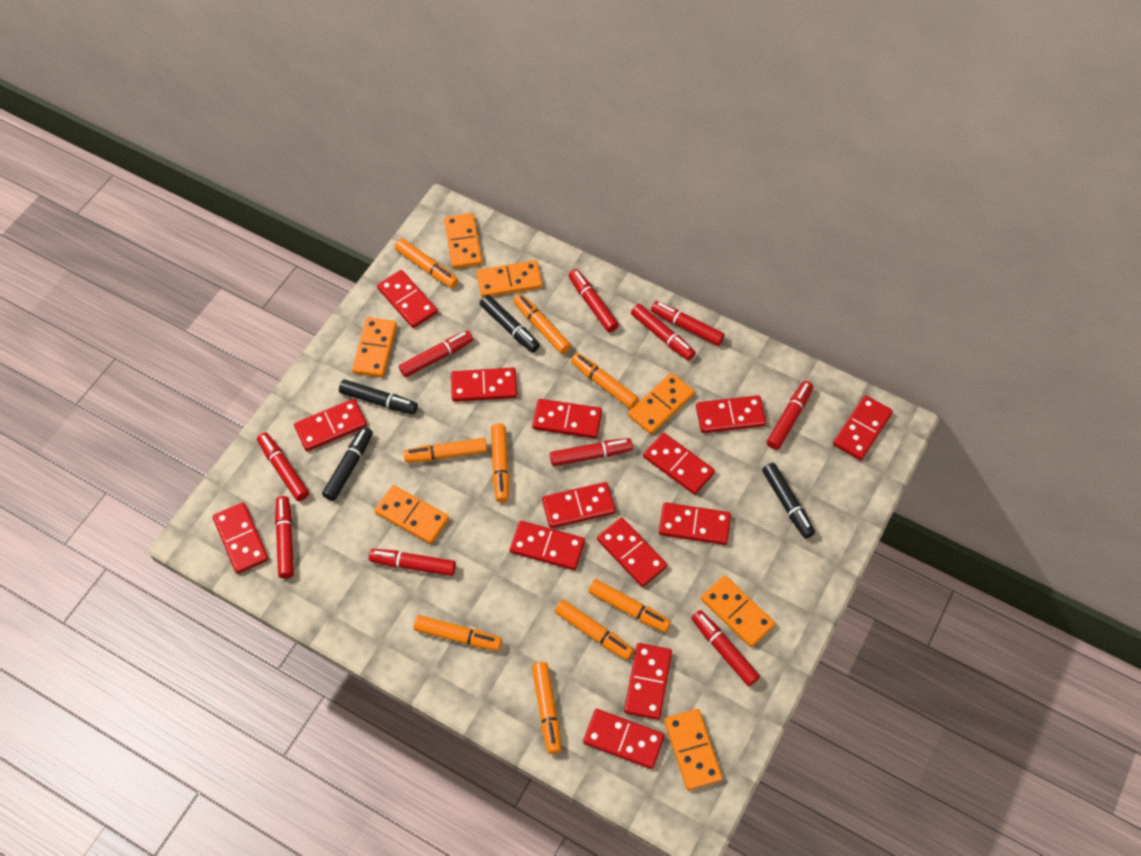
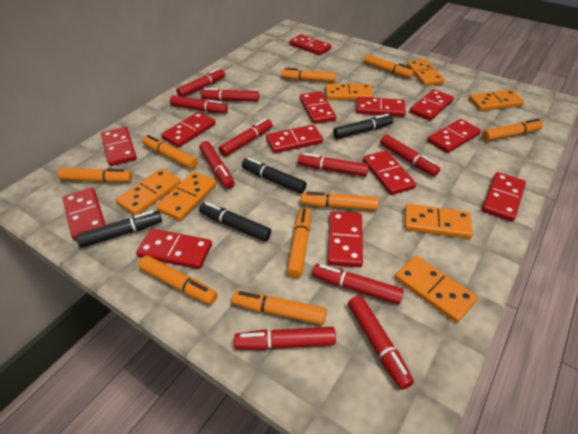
red domino: [213,502,269,574] [294,399,367,451] [377,270,438,328] [451,368,517,402] [510,521,585,570] [532,399,602,439] [542,482,616,528] [583,709,664,769] [597,517,667,587] [624,643,672,720] [643,433,715,495] [659,502,731,545] [696,395,766,433] [833,395,893,460] = 14 -> [63,188,105,241] [101,127,137,166] [136,229,212,269] [161,112,216,148] [266,125,323,153] [289,34,331,55] [300,91,336,124] [328,211,363,267] [356,97,406,117] [363,150,416,195] [409,89,454,121] [427,119,481,153] [482,172,526,222] = 13

